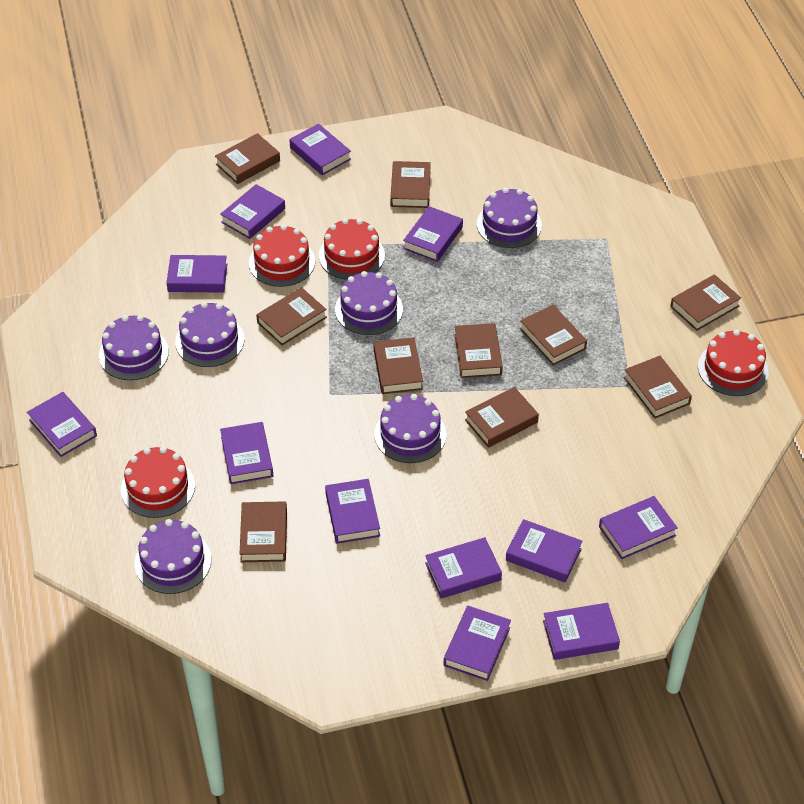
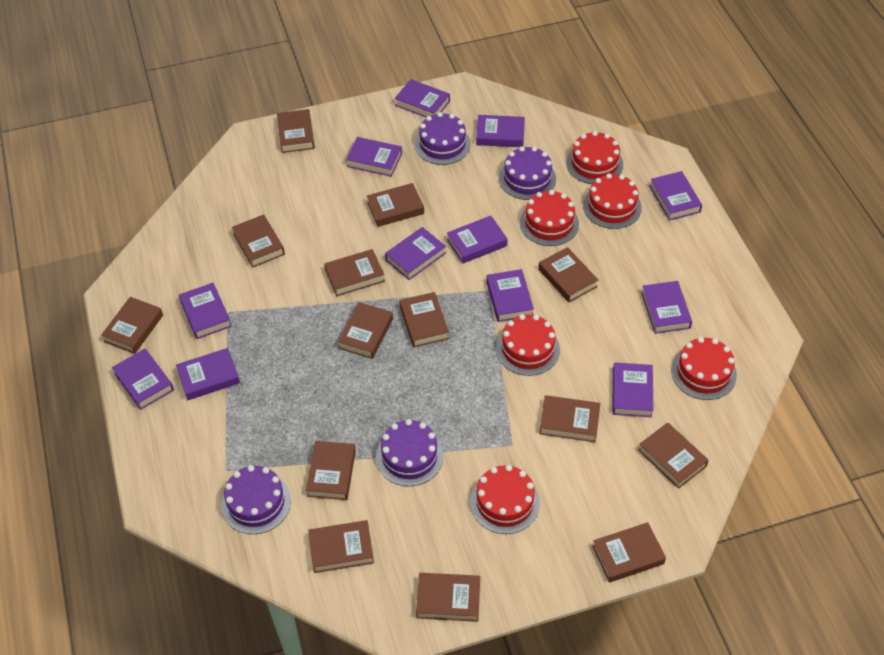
brown book: [215,133,280,184] [240,501,287,562] [256,287,327,345] [374,337,423,394] [390,161,431,208] [454,323,503,378] [465,387,539,448] [520,305,587,366] [624,356,692,418] [670,274,741,331] = 10 -> [101,297,163,354] [232,214,285,268] [277,109,315,153] [306,441,356,500] [308,520,374,573] [325,249,385,296] [338,302,393,359] [367,183,424,227] [399,292,449,347] [416,573,480,622] [538,247,598,302] [539,395,600,442] [592,522,666,583] [638,422,709,489] = 14
purple cake: [99,315,169,380] [135,519,211,594] [175,302,245,367] [335,271,403,335] [374,394,447,463] [477,187,542,248] = 6 -> [221,465,291,534] [376,419,444,486] [415,112,471,165] [499,146,556,200] = 4
red cake: [121,446,195,518] [249,224,315,287] [319,218,385,280] [698,329,769,396] = 4 -> [470,465,540,534] [496,314,560,376] [520,190,579,246] [566,131,623,184] [583,173,642,229] [671,337,737,400] = 6

